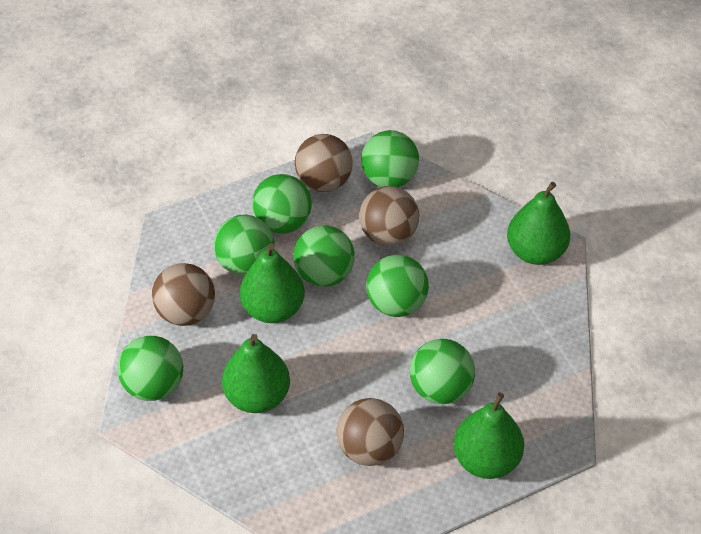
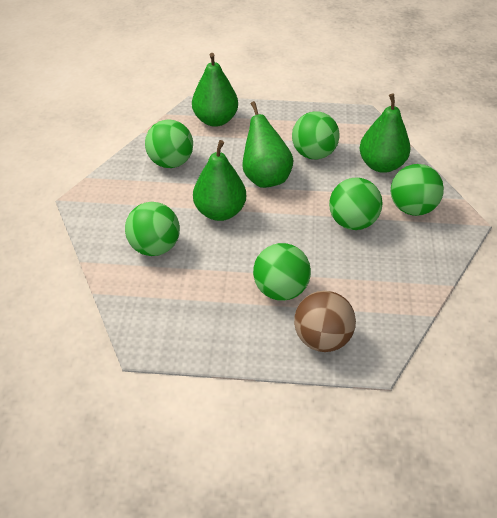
brown ball: [152,263,215,326] [295,134,353,192] [337,398,404,466] [359,186,419,246] = 4 -> [294,291,356,352] = 1
green ball: [117,336,183,401] [214,215,275,276] [252,174,312,234] [293,225,355,287] [361,130,419,187] [366,255,429,317] [410,339,475,404] = 7 -> [125,202,180,256] [145,120,193,168] [253,243,311,301] [292,111,339,160] [329,177,383,230] [391,164,444,216] = 6

